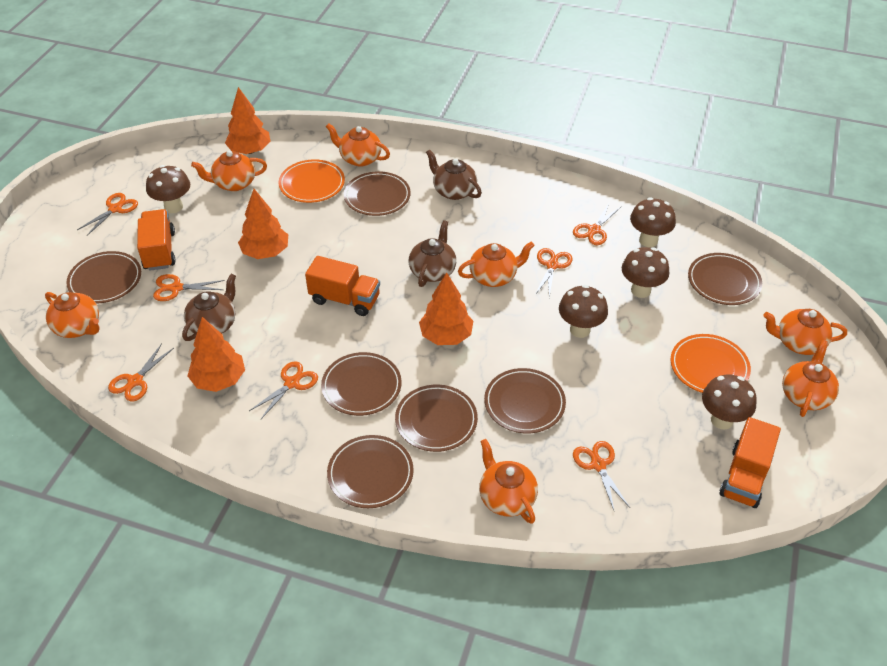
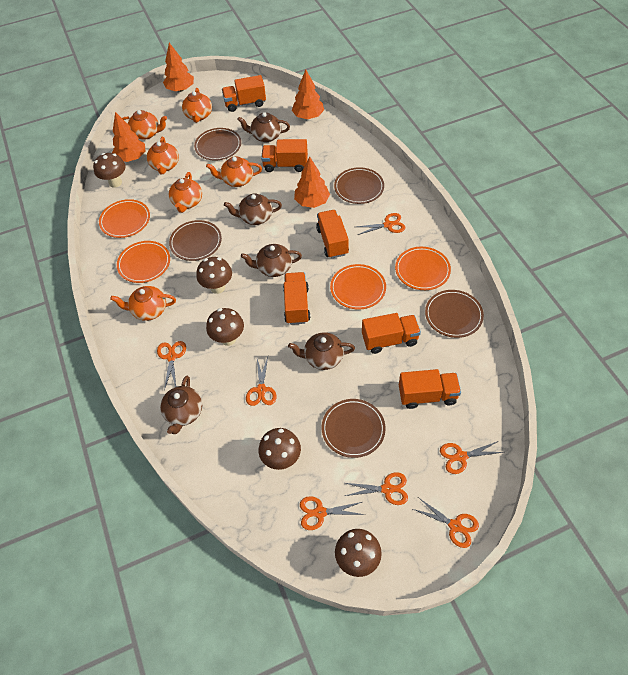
brown plate: [66,251,141,303] [321,352,402,416] [327,435,414,508] [344,171,411,216] [395,385,478,452] [484,368,566,433] [688,253,762,305] = 7 -> [169,220,222,261] [194,128,241,161] [322,399,386,458] [334,167,384,204] [425,290,484,338] = 5
brown teapot: [182,274,236,341] [409,220,456,287] [426,149,482,200] = 3 -> [160,376,202,434] [224,194,282,225] [237,112,290,142] [241,244,302,277] [288,332,355,370] = 5
orange plate: [279,160,345,203] [671,334,751,393] = 2 -> [99,199,150,238] [117,241,170,283] [330,264,386,309] [395,247,451,290] = 4
orange teapot: [45,292,99,338] [191,150,267,191] [326,123,390,167] [458,241,535,287] [479,439,538,524] [763,309,847,355] [782,340,839,417] = 7 -> [110,286,176,321] [122,110,167,140] [147,136,179,174] [169,172,202,213] [182,88,212,123] [206,156,262,187] = 6
orange truck: [137,209,176,271] [305,256,380,316] [719,417,781,508] = 3 -> [222,75,266,112] [261,139,308,172] [283,272,310,325] [316,210,349,258] [362,313,421,354] [399,369,461,409] = 6

